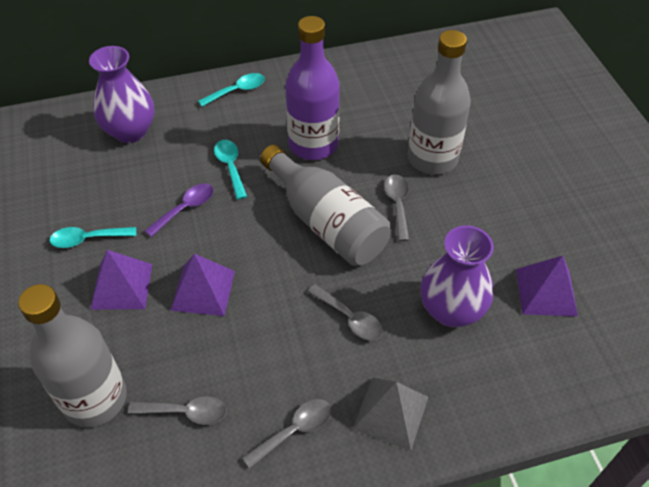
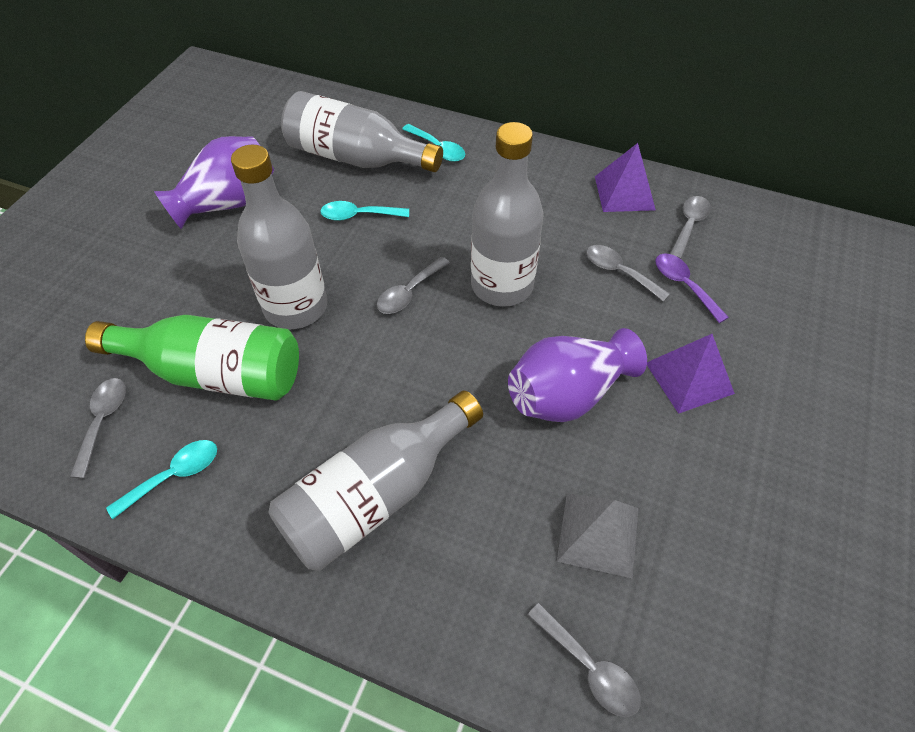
green bottle: none = 0 -> [85,315,299,401] = 1
grey bottle: [18,284,127,427] [260,145,391,266] [408,30,471,175] = 3 -> [231,145,327,329] [268,390,483,571] [281,91,443,172] [471,122,544,307] = 4
grey spoon: [128,396,227,425] [242,399,331,468] [308,284,383,341] [384,174,409,241] = 4 -> [70,378,126,479] [377,257,450,314] [528,603,641,717] [586,245,670,302] [670,196,711,259] = 5
purple bottle: [285,16,340,160] = 1 -> none = 0
purple pyramid: [90,250,152,310] [170,254,235,316] [516,256,578,316] = 3 -> [595,143,656,212] [647,334,735,414] = 2

